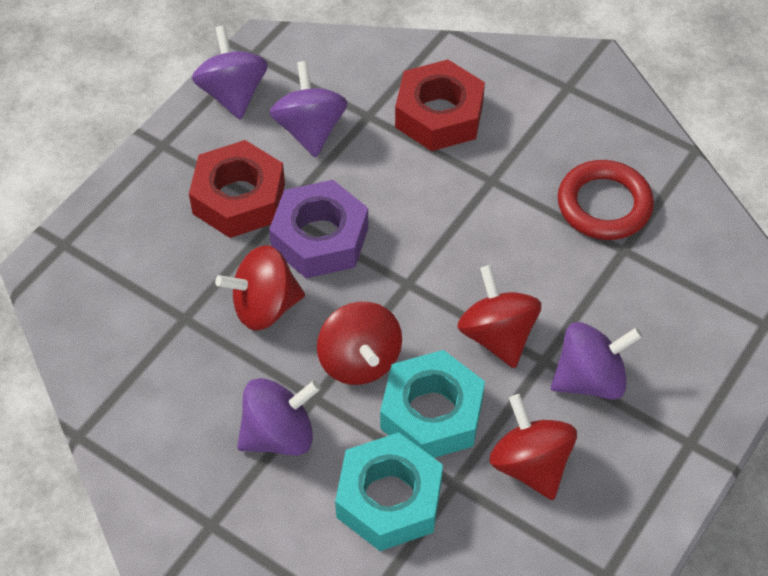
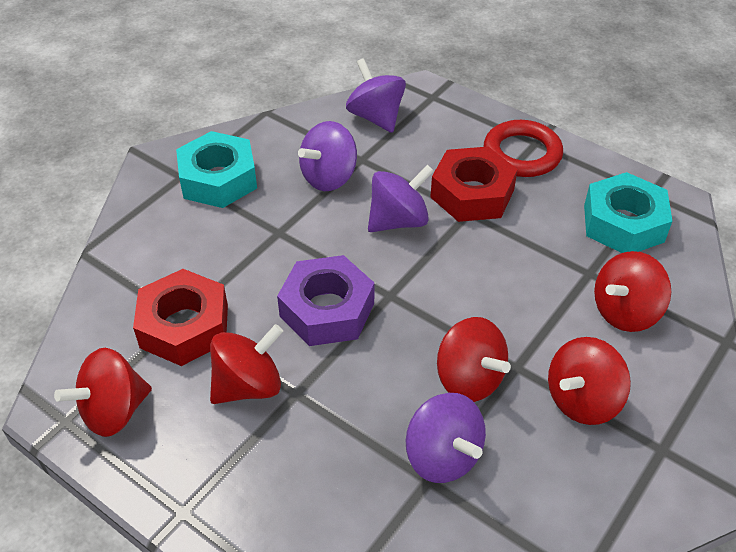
red spinning top: [215,245,305,331] [317,301,402,385] [457,265,541,368] [489,394,577,500] = 4 -> [54,348,152,437] [210,324,283,404] [437,317,511,402] [548,337,631,425] [594,251,671,332] = 5

